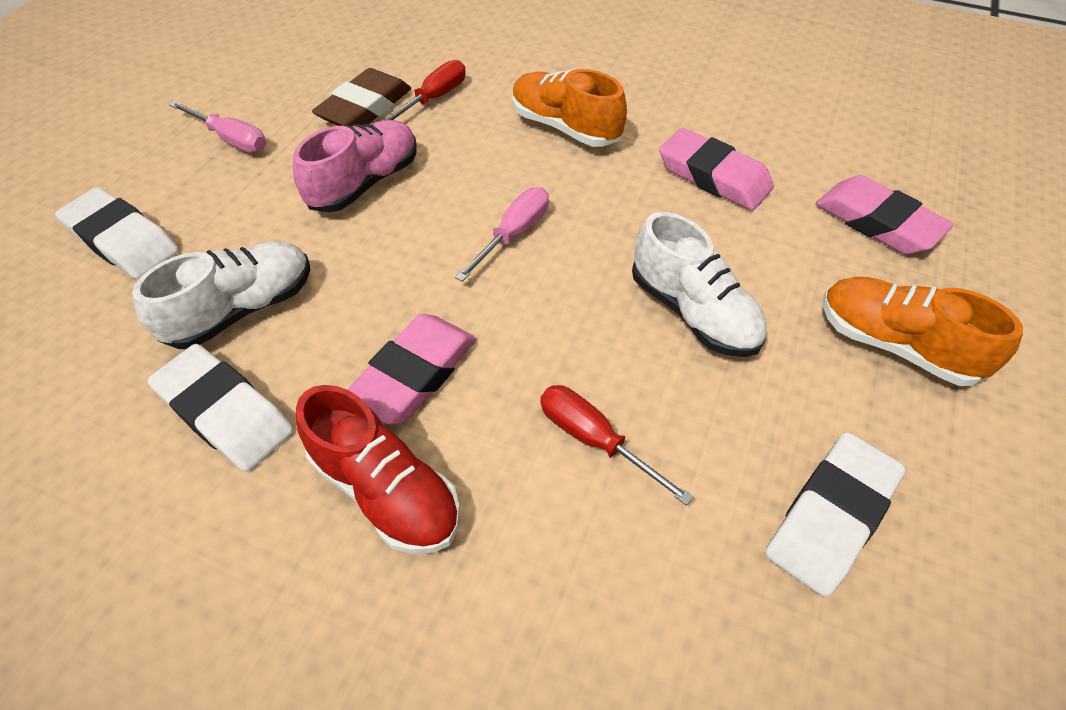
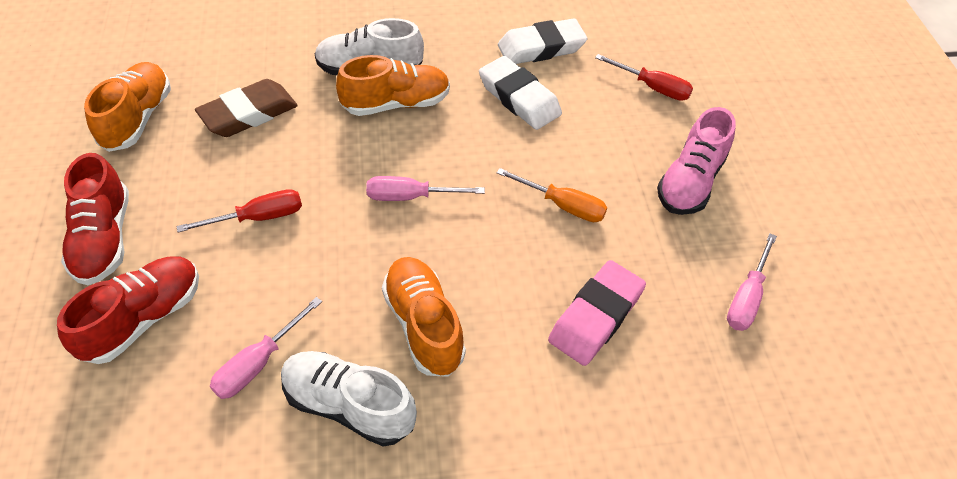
orange screwdriver: none = 0 -> [497,168,607,222] = 1
orange shoe: [513,69,627,147] [822,277,1023,386] = 2 -> [84,62,171,152] [336,55,450,116] [382,257,466,377] = 3
pink eraser: [347,314,476,424] [659,128,774,211] [816,175,954,255] = 3 -> [548,260,646,366] = 1
pink screwdriver: [169,101,267,153] [455,187,549,282] = 2 -> [210,297,322,399] [366,176,485,201] [727,233,777,331] = 3
red shoe: [296,385,460,554] = 1 -> [57,256,199,364] [61,153,129,285] = 2
white eraser: [55,187,179,279] [148,344,294,472] [765,432,906,597] = 3 -> [479,56,562,130] [498,18,588,64] = 2

